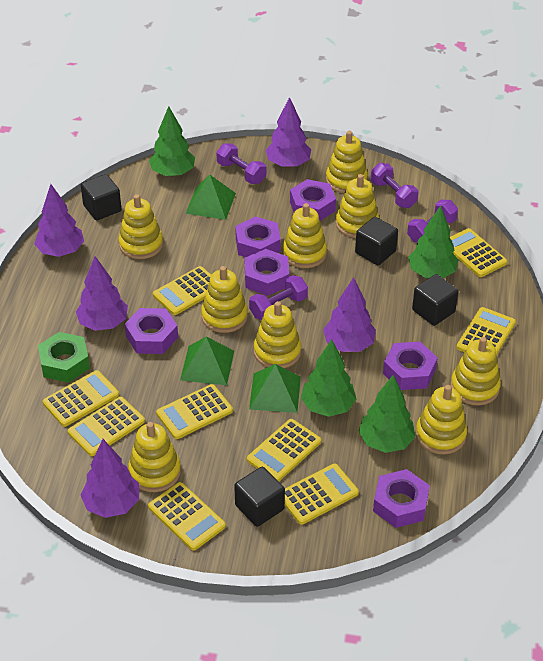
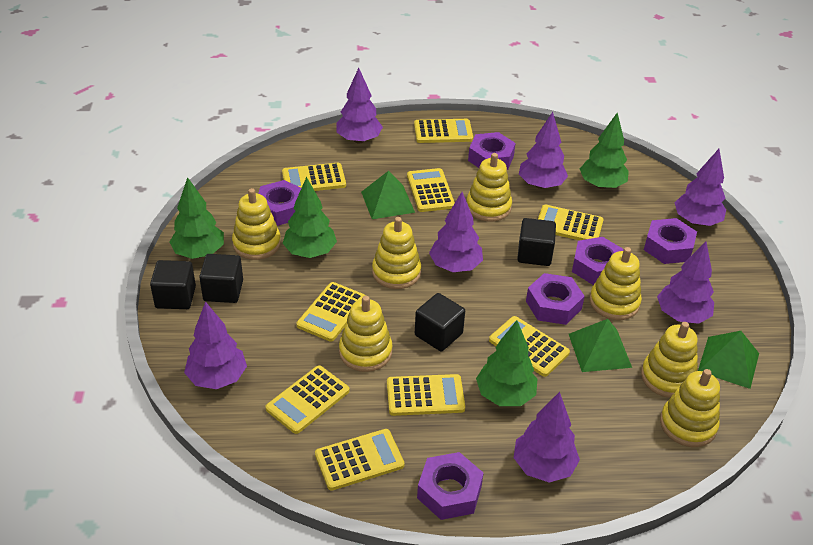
green nut: [38,332,90,383] = 1 -> none = 0
purple dumbbell: [216,143,266,184] [249,275,308,320] [371,163,418,208] [407,200,458,243] = 4 -> none = 0
purple tree: [34,184,84,257] [76,256,128,331] [81,439,139,518] [265,97,311,168] [323,277,376,352] = 5 -> [184,301,247,389] [336,68,383,143] [429,192,483,272] [514,392,580,483] [519,112,568,189] [657,241,714,324] [674,149,726,226] = 7
yellow stacking toy: [119,194,163,259] [128,422,181,492] [201,266,248,333] [254,301,301,368] [283,203,327,268] [326,131,368,193] [336,174,379,238] [416,385,467,455] [451,337,501,406] = 9 -> [232,188,281,260] [339,296,392,372] [372,217,421,289] [467,153,512,222] [590,247,642,320] [641,322,698,398] [660,369,720,447] = 7

